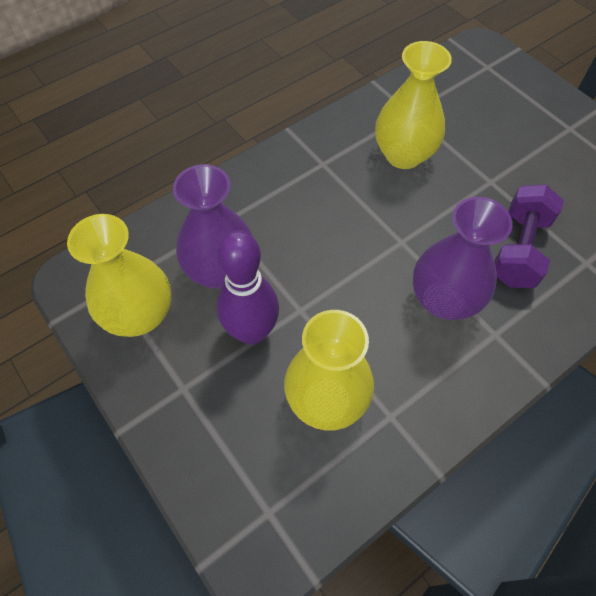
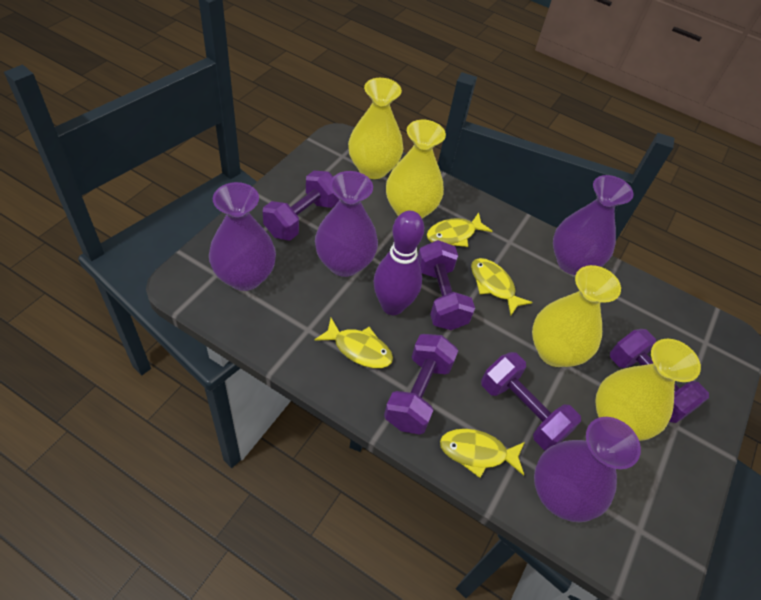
purple dumbbell: [494,184,564,288] = 1 -> [263,171,339,241] [384,334,458,435] [418,240,475,330] [481,352,581,450] [610,329,709,423] = 5
purple vase: [173,164,254,289] [413,197,513,320] = 2 -> [209,182,276,291] [315,171,378,277] [534,417,641,522] [553,175,634,275] = 4
yellow fish: none = 0 -> [314,318,393,368] [427,213,492,247] [440,429,525,478] [471,258,533,315] = 4
yellow vase: [67,214,171,337] [284,310,374,430] [375,41,452,169] = 3 -> [348,78,403,179] [386,120,446,219] [532,265,621,367] [595,339,701,441] = 4

